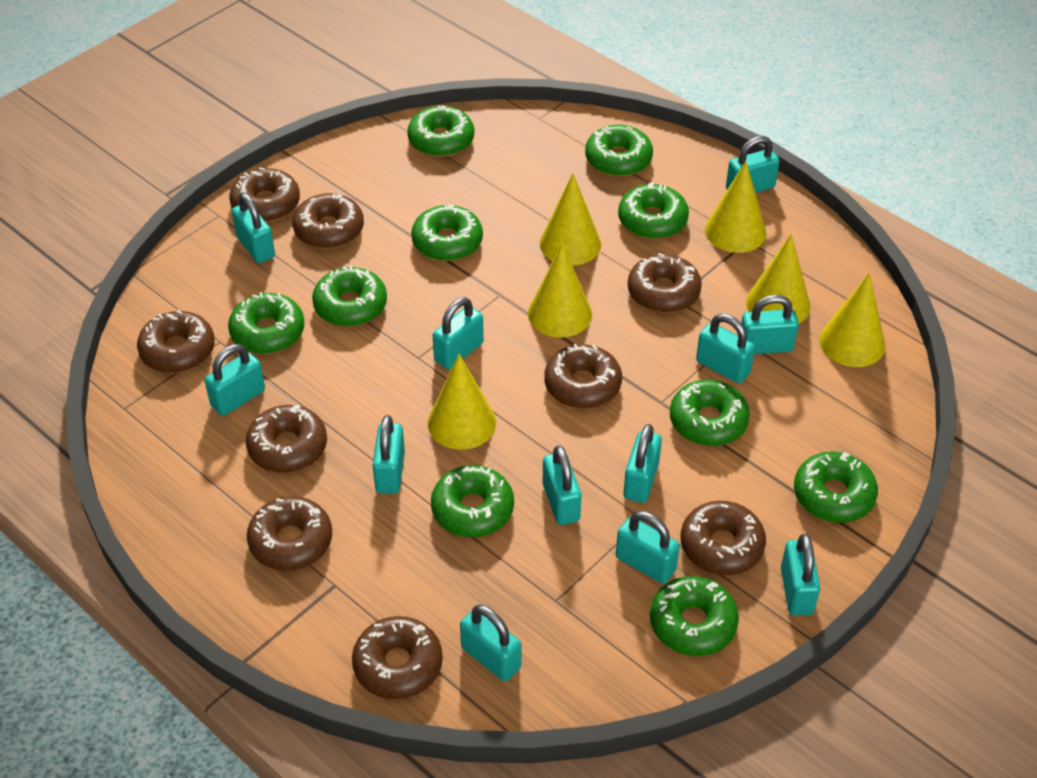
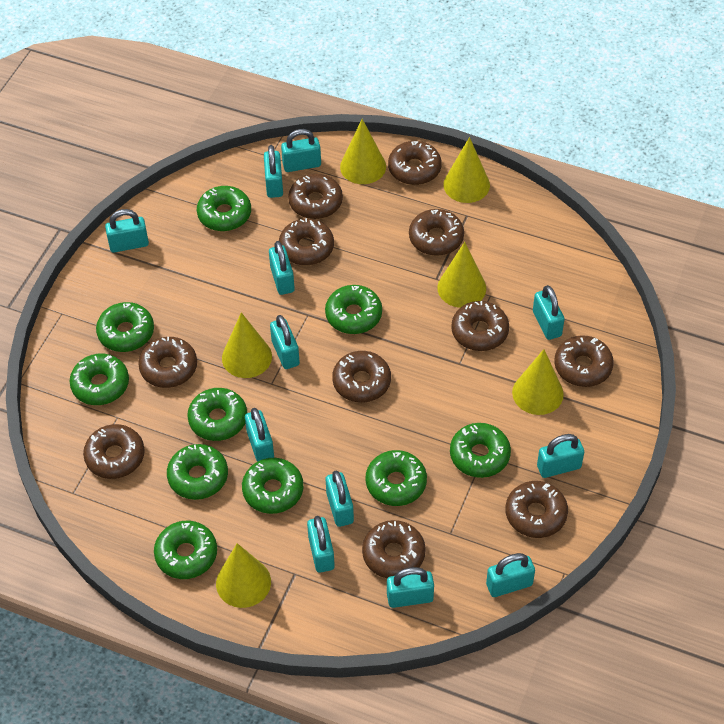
brown donut: [137,310,215,373] [229,167,300,222] [246,405,327,473] [247,496,332,571] [292,193,364,249] [352,616,443,699] [544,344,622,409] [628,253,702,313] [681,501,766,575] = 9 -> [83,424,145,479] [138,337,197,388] [279,218,334,265] [288,174,343,219] [332,351,391,403] [362,520,426,578] [388,141,442,185] [409,209,464,256] [451,301,509,351] [505,481,568,538] [554,335,614,387] = 11

